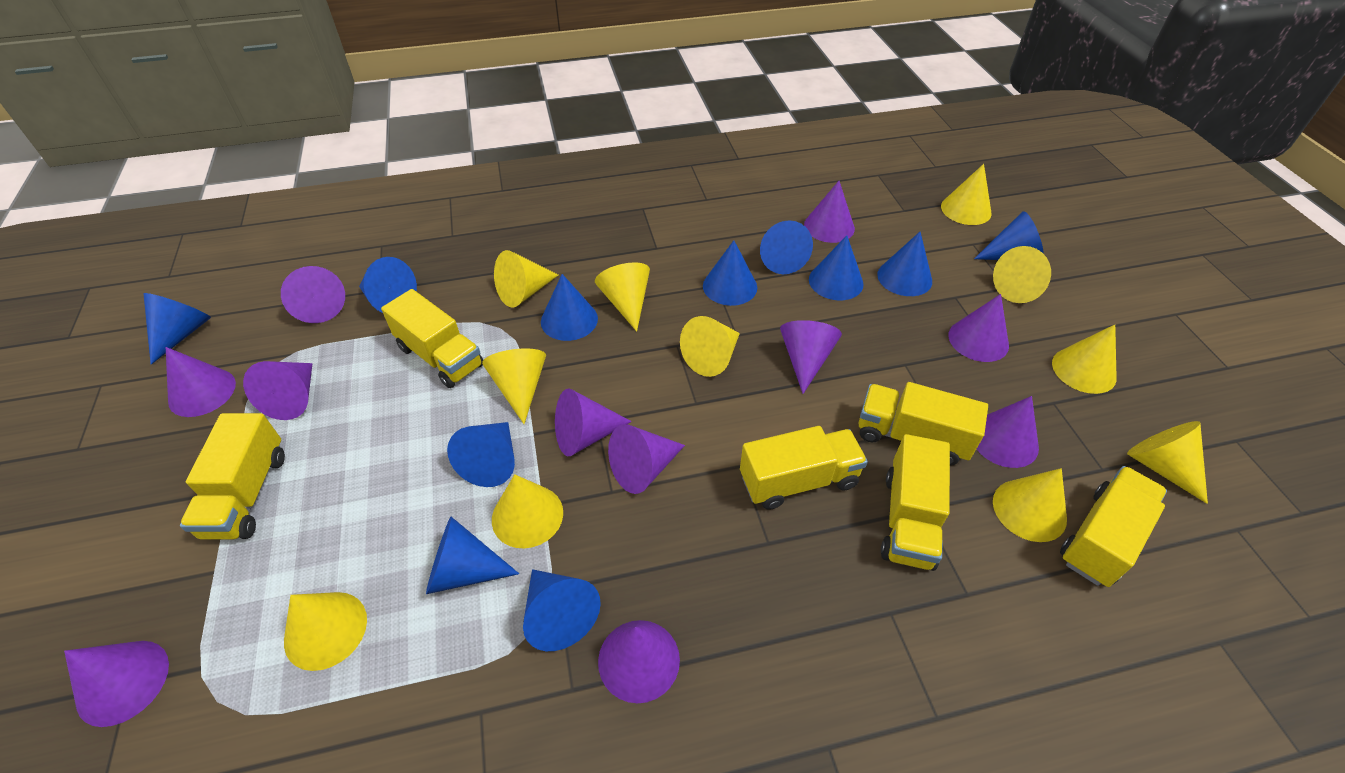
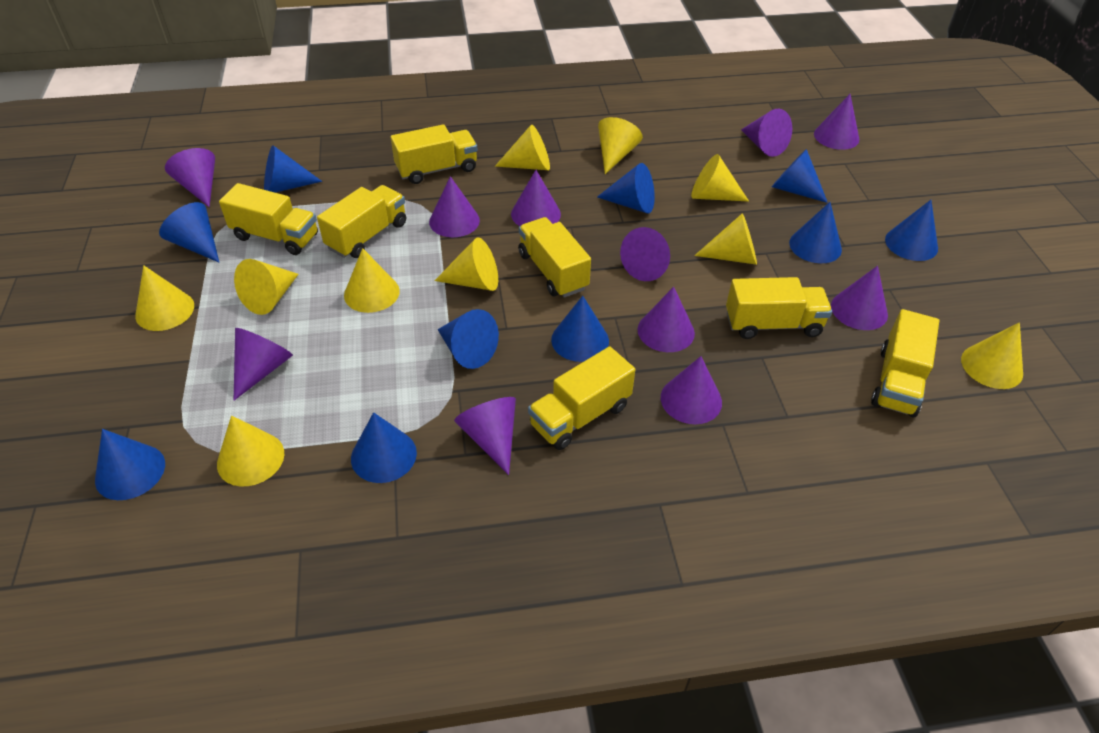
blue cone: [143,293,211,364] [359,257,417,313] [426,517,519,594] [447,422,515,487] [523,569,601,651] [541,274,598,341] [703,240,757,306] [760,220,813,274] [809,235,864,300] [877,232,932,296] [974,211,1044,260] = 11 -> [95,429,165,500] [159,202,219,262] [264,145,322,193] [351,412,417,483] [438,309,499,369] [551,296,609,362] [597,163,655,213] [772,149,828,203] [789,202,842,263] [885,200,938,261] = 10
yellow cone: [284,592,367,671] [482,348,546,424] [492,474,563,548] [494,250,558,308] [595,262,650,332] [680,316,740,377] [941,164,992,225] [993,246,1051,303] [993,468,1067,542] [1052,325,1117,394] [1127,421,1208,504] = 11 -> [135,265,194,331] [217,415,284,486] [234,259,299,315] [344,248,400,313] [434,237,498,291] [495,125,550,170] [598,117,643,174] [691,154,749,202] [694,213,757,265] [961,322,1023,389] = 10
yellow truck: [180,413,285,540] [381,289,483,388] [740,426,868,510] [858,382,988,465] [881,434,950,571] [1060,466,1167,587] = 6 -> [219,183,318,255] [317,185,406,258] [391,124,478,184] [518,217,591,298] [528,347,635,450] [726,277,832,339] [871,309,939,417] = 7

